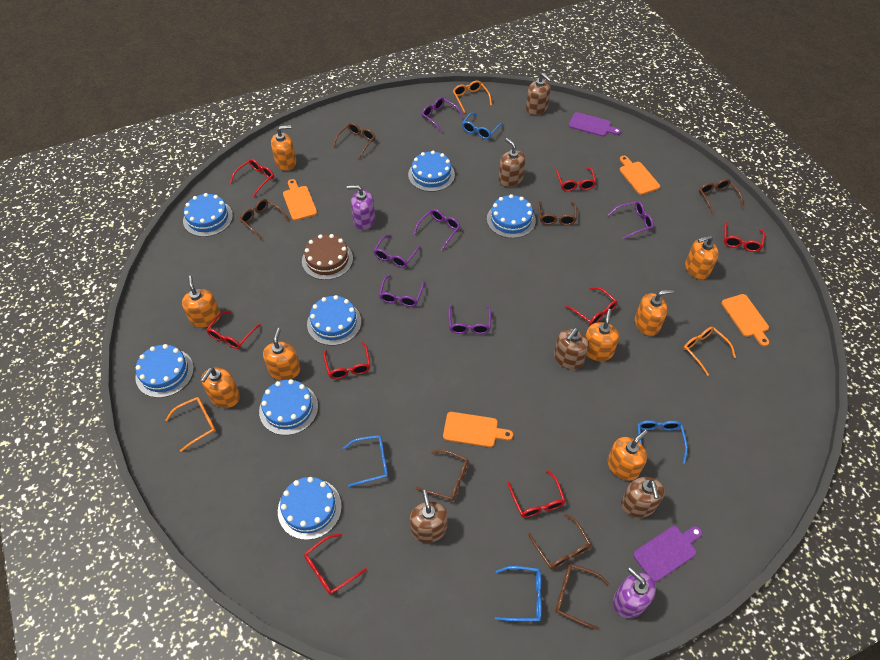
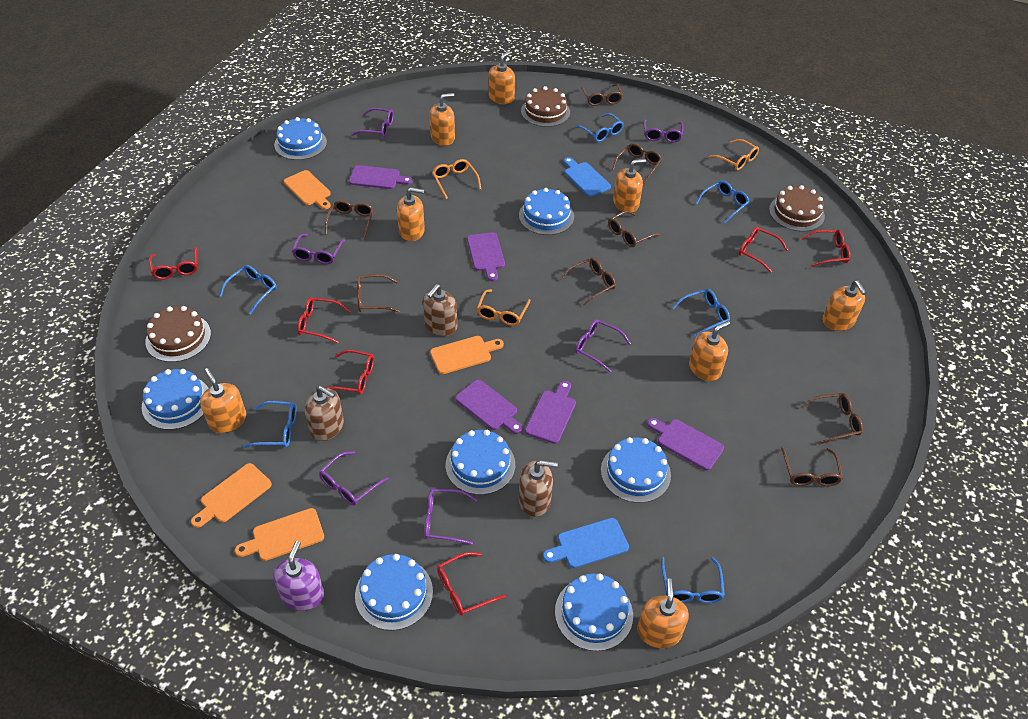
blue cutting board: none = 0 -> [543,518,629,568] [564,157,611,197] = 2
blue glasses: [343,435,388,487] [462,113,503,139] [495,566,542,621] [637,420,688,464] = 4 -> [219,265,277,315] [243,401,297,448] [575,113,624,142] [661,557,725,603] [673,289,730,337] [695,180,749,223] = 6
brown cake: [302,234,353,280] = 1 -> [145,306,211,362] [521,86,570,127] [769,185,825,232] = 3
brown glasses: [240,199,289,240] [333,123,375,159] [416,450,469,501] [528,514,591,569] [538,201,577,226] [555,564,609,630] [699,179,743,215] = 7 -> [325,200,374,240] [357,274,399,312] [560,258,616,305] [581,84,623,106] [608,211,661,247] [612,143,662,183] [781,447,843,486] [801,393,863,445] = 8
brown soap dispenser: [410,490,448,543] [499,138,525,187] [526,73,551,115] [554,328,589,369] [621,477,665,518] = 5 -> [305,386,344,441] [423,284,457,336] [518,460,558,517] = 3
purple cutting board: [569,112,621,137] [633,526,702,582] = 2 -> [349,165,412,189] [455,380,523,434] [467,232,505,281] [525,381,576,444] [647,418,724,470] = 5
purple soap dispenser: [347,185,375,230] [613,567,656,618] = 2 -> [273,541,324,611] = 1
red glasses: [206,311,261,349] [230,159,274,197] [304,533,367,595] [323,342,371,379] [507,470,565,518] [556,168,596,191] [565,287,618,325] [724,222,765,252] = 8 -> [149,247,198,280] [297,297,350,343] [324,350,374,395] [437,552,506,616] [739,227,788,273] [801,230,850,267] = 6

